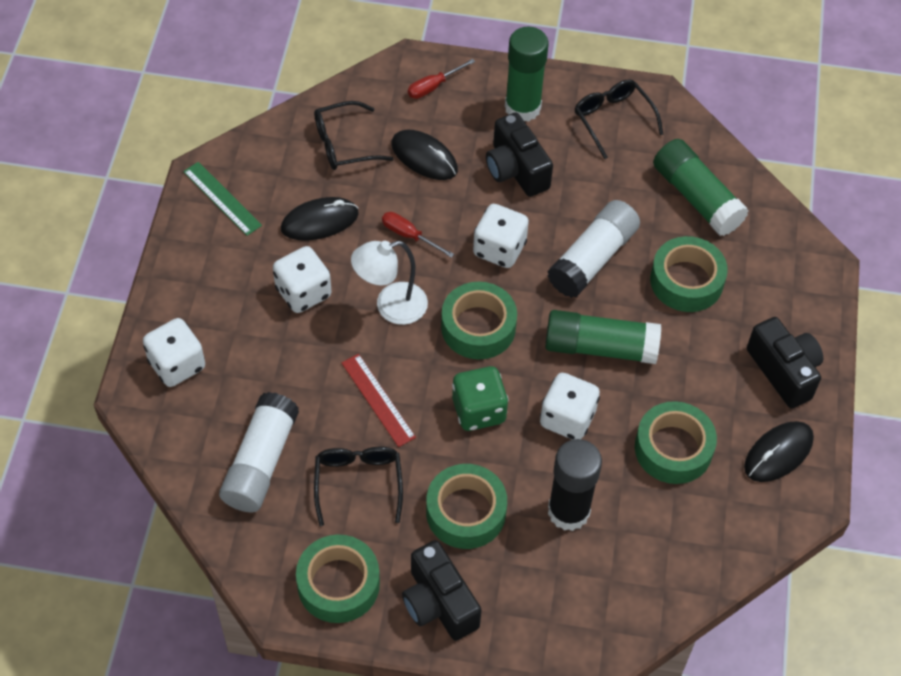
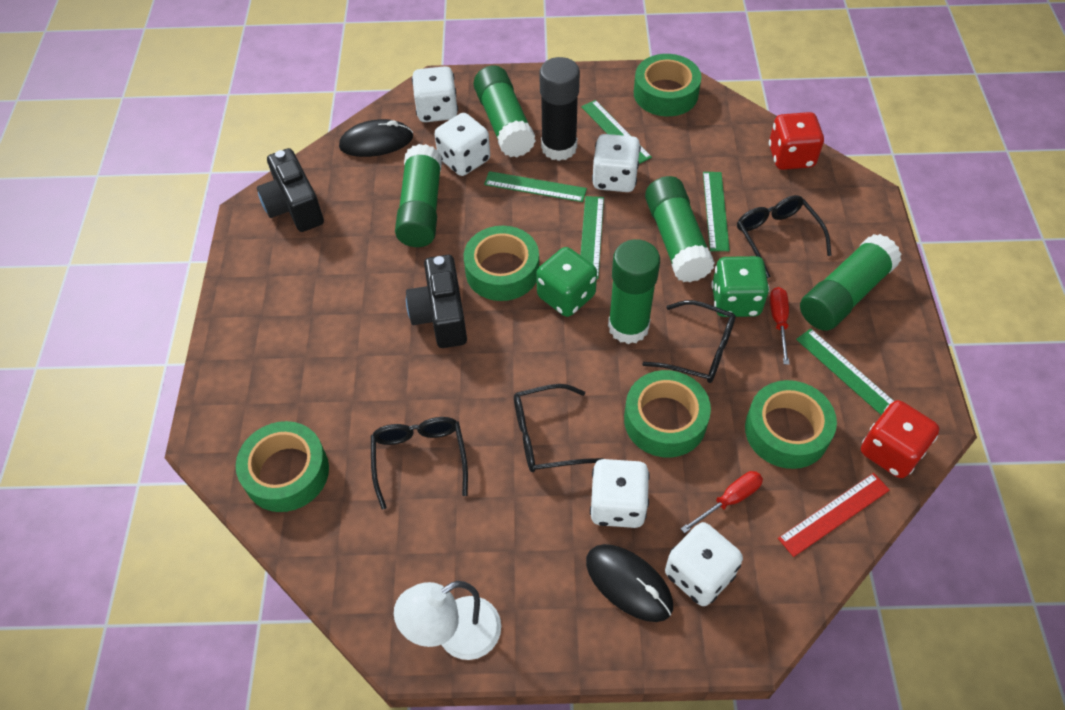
black camera: [402,540,482,641] [486,112,553,197] [747,317,823,409] = 3 -> [257,148,324,232] [406,255,467,348] = 2
black glasses: [314,101,394,170] [314,446,403,526] [574,79,664,159] = 3 -> [371,417,468,510] [514,384,604,472] [642,300,736,383] [737,195,832,278] = 4
black mouse: [281,197,359,241] [391,129,458,180] [744,421,814,482] = 3 -> [339,119,413,157] [586,544,673,622] = 2
green dice: [452,366,509,431] = 1 -> [536,247,597,317] [711,256,769,317] = 2
green glue stick: [505,26,549,122] [545,310,661,364] [653,139,749,236] = 3 -> [395,144,442,247] [473,66,536,157] [608,239,660,344] [645,176,715,282] [800,234,901,331] = 5
green ruler: [183,162,262,236] = 1 -> [484,171,587,202] [580,196,604,279] [581,100,652,164] [703,172,730,251] [796,328,894,415] = 5
red dice: none = 0 -> [769,112,824,170] [861,400,940,478] = 2
white dice: [143,318,205,387] [273,246,331,313] [473,204,529,268] [540,373,600,440] = 4 -> [412,66,458,122] [435,113,490,176] [590,459,650,528] [592,134,641,192] [665,522,743,606] = 5
white glue stick: [219,392,299,512] [547,200,640,298] = 2 -> none = 0

